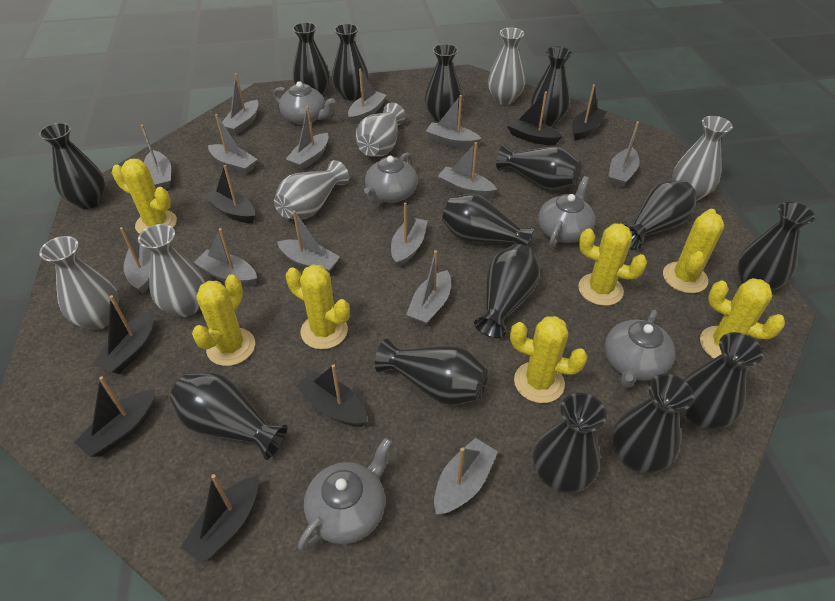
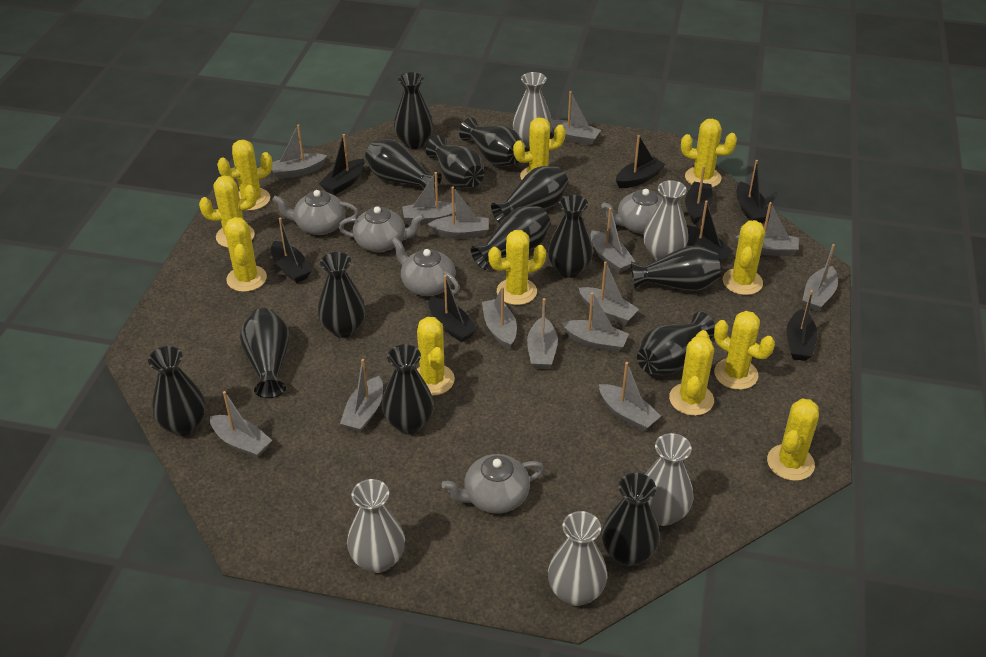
black boat: [74,376,155,457] [92,295,154,374] [181,474,258,564] [204,165,255,223] [296,364,367,427] [507,91,563,145] [572,84,607,140] = 7 -> [271,218,311,283] [319,134,364,195] [429,275,478,342] [616,135,665,188] [685,166,713,224] [687,200,733,262] [736,160,770,223] [786,290,818,361] = 8
black vase: [39,123,105,209] [170,372,288,460] [292,22,330,96] [332,23,369,101] [375,339,488,406] [424,44,463,122] [442,194,535,246] [474,244,540,338] [496,145,581,191] [531,46,572,126] [533,393,607,493] [612,374,694,473] [625,180,696,250] [681,332,764,430] [738,202,815,291] = 15 -> [148,346,206,436] [240,308,290,398] [318,252,366,338] [365,140,442,191] [382,344,434,434] [394,72,433,149] [426,135,484,189] [459,118,521,167] [470,206,551,270] [491,166,569,223] [548,195,593,278] [602,473,660,567] [631,245,721,291] [637,312,715,376] = 14
grey vase: [39,236,119,330] [138,224,205,317] [274,160,349,219] [356,103,405,157] [488,27,525,105] [672,116,733,201] = 6 -> [347,479,405,573] [513,72,552,148] [548,511,607,606] [643,180,688,260] [645,433,694,526] = 5
yellow cactus: [112,159,177,234] [192,274,255,366] [286,265,350,349] [510,316,588,403] [578,223,647,306] [663,209,724,293] [700,278,785,358] = 7 -> [199,175,257,248] [217,140,272,211] [225,217,267,292] [417,317,455,396] [488,230,546,305] [513,118,566,180] [669,330,714,416] [681,119,737,187] [714,311,775,390] [723,220,765,295] [767,398,819,481] = 11

